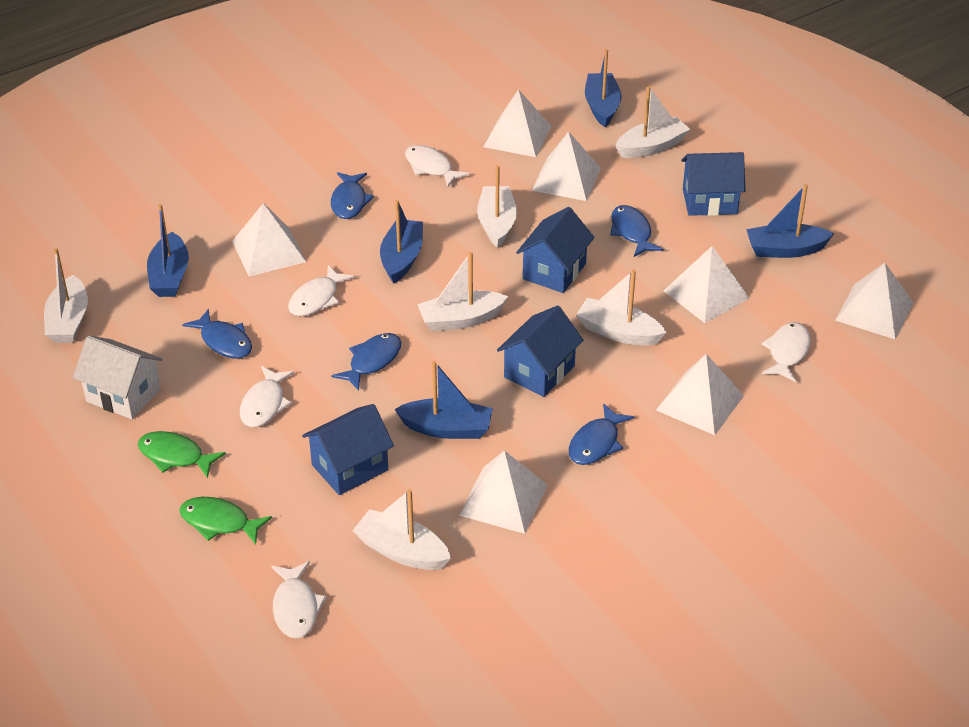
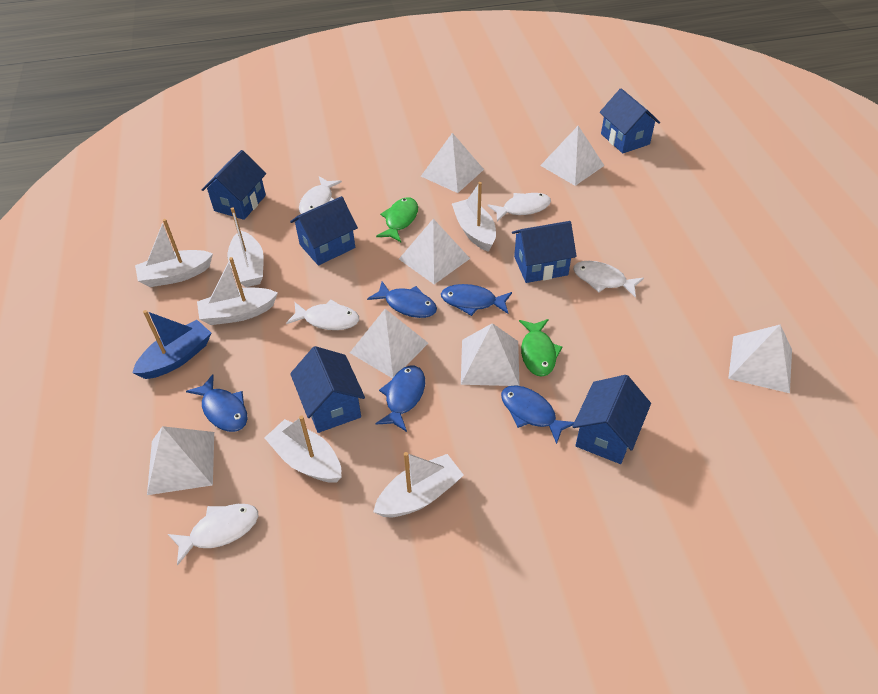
blue boat: [147,204,189,297] [380,200,423,283] [395,361,493,439] [585,49,621,127] [746,184,834,258] = 5 -> [132,310,211,379] = 1
blue house: [302,404,394,495] [497,305,583,397] [516,207,594,293] [681,152,745,216] = 4 -> [202,150,266,220] [290,196,358,266] [290,346,365,433] [512,221,577,283] [572,375,651,464] [600,88,660,154] = 6
white house: [73,336,163,419] = 1 -> none = 0

